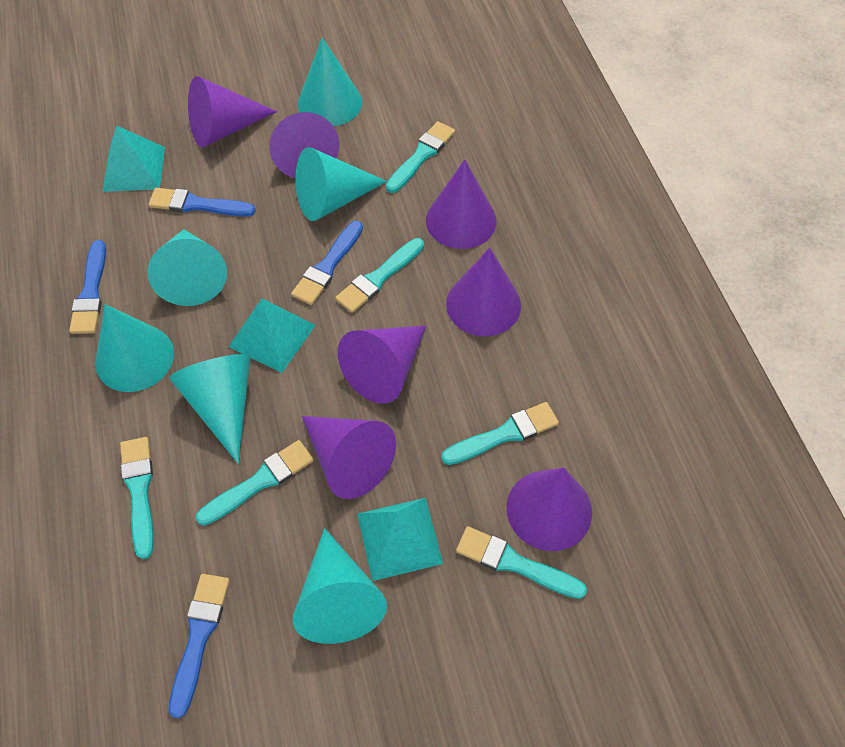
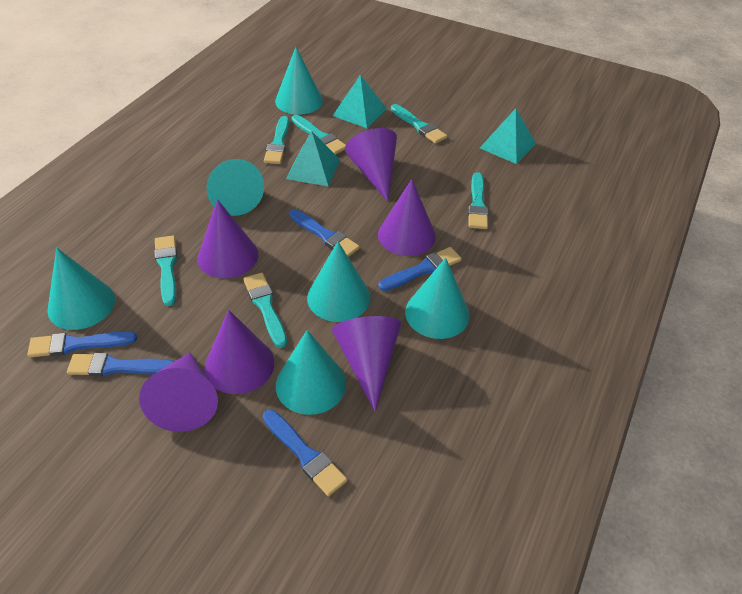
blue brush: [69,240,106,334] [149,188,256,217] [169,574,230,718] [291,221,363,305] = 4 -> [27,331,137,358] [67,353,175,376] [263,410,347,496] [289,209,360,257] [378,247,462,291] = 5
purple cone: [188,76,277,147] [269,112,339,178] [302,416,396,499] [338,326,426,404] [426,159,496,249] [446,248,521,336] [507,468,592,551] = 7 -> [139,352,218,432] [197,199,258,279] [204,310,274,394] [332,316,401,412] [345,128,397,201] [378,179,436,256] = 6

